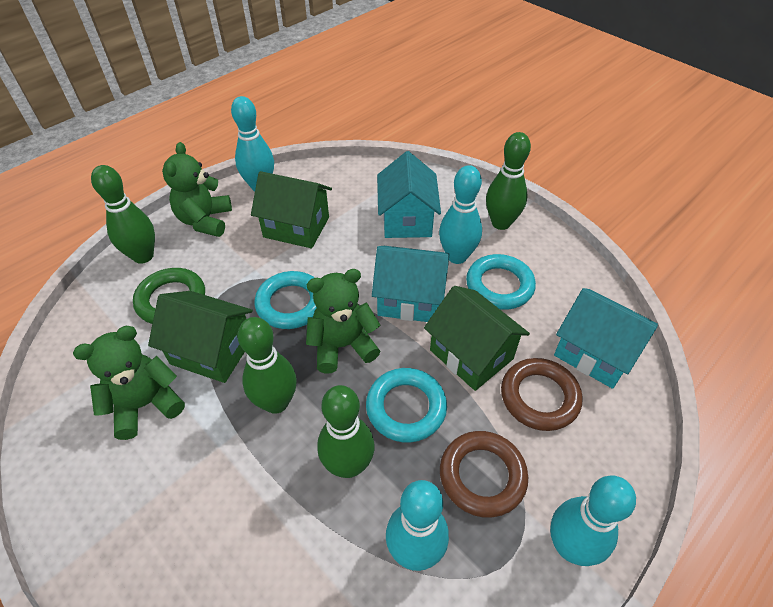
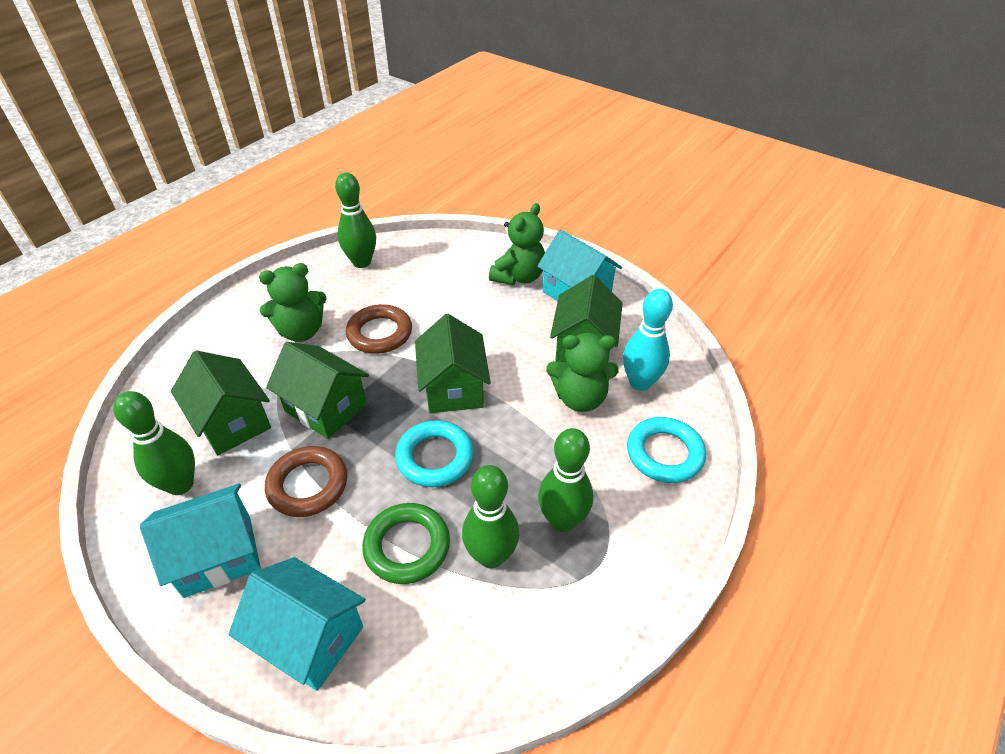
green house: [148,291,253,383] [251,171,332,248] [424,286,530,391] = 3 -> [171,350,271,455] [266,342,369,439] [415,314,491,413] [550,275,623,363] = 4
turquoise bowling pin: [231,96,274,191] [386,480,449,571] [439,165,482,264] [550,475,636,566] = 4 -> [623,289,673,391] = 1
turquoise ring: [254,271,317,329] [366,368,447,443] [466,254,536,310] = 3 -> [395,420,474,487] [627,417,706,483] = 2

